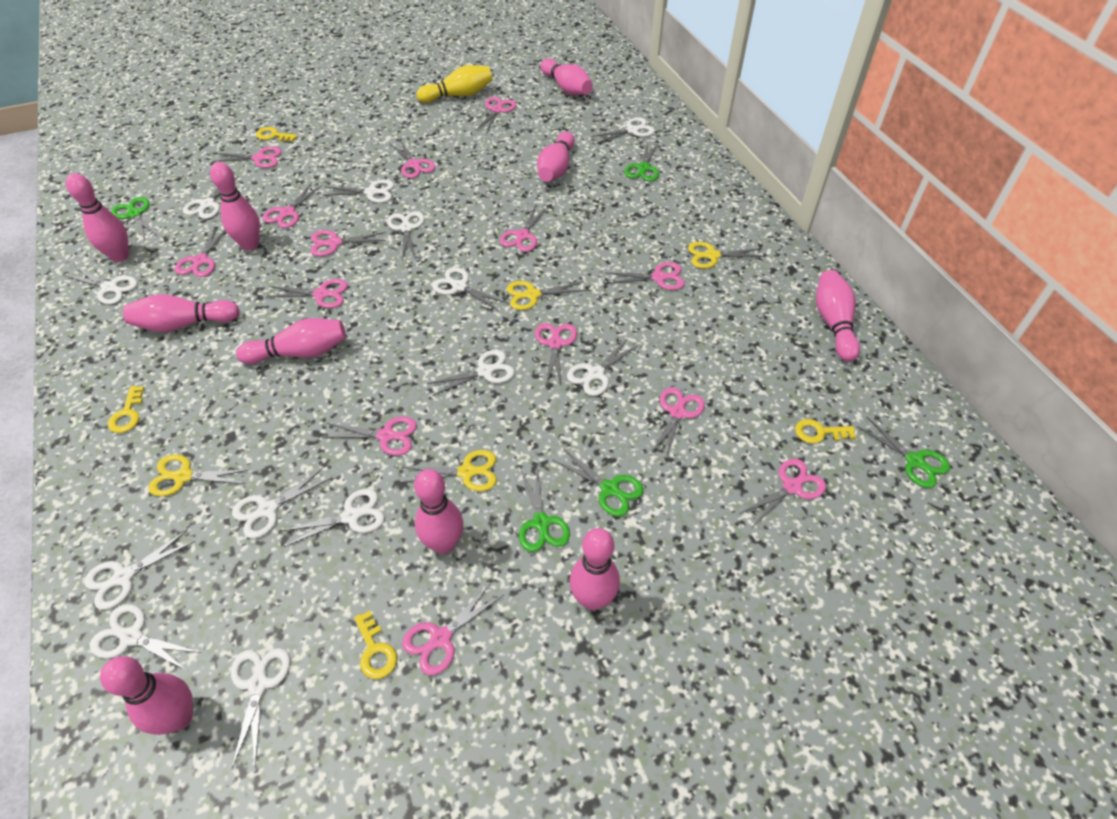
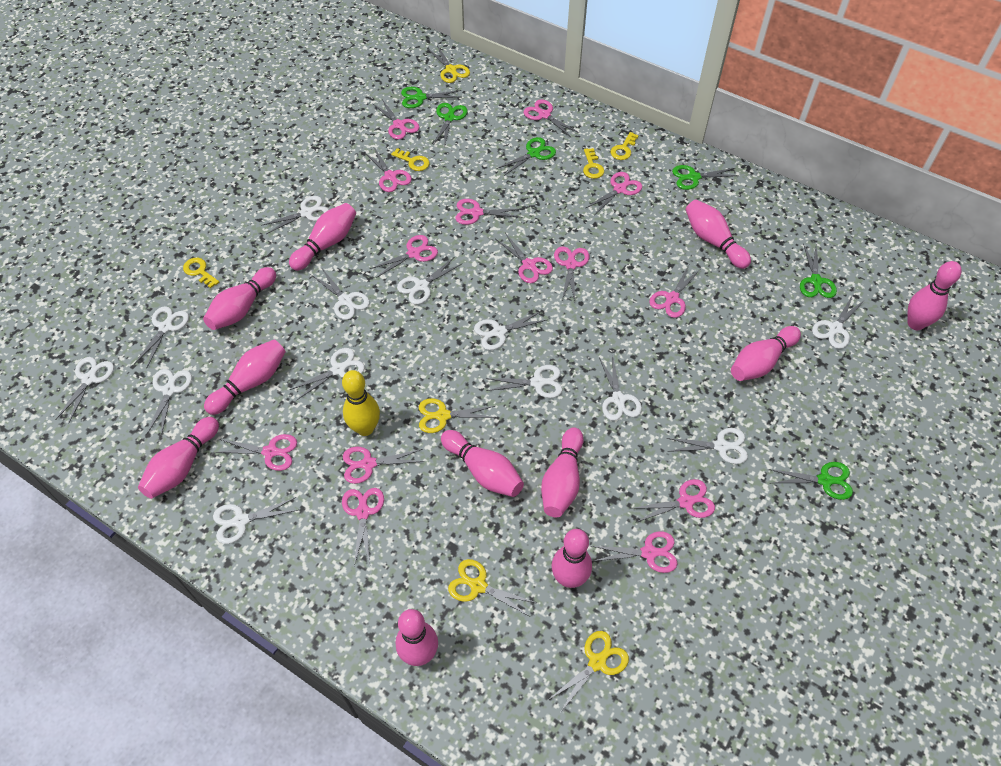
green scissors: [111,197,159,240] [519,467,570,552] [553,448,644,517] [624,141,659,181] [856,417,950,488] = 5 -> [401,87,461,108] [433,103,468,145] [496,137,556,176] [672,165,739,190] [769,462,853,500] [800,243,837,298] = 6
pink bowling pin: [66,173,129,262] [100,656,193,735] [123,294,240,332] [210,162,260,250] [236,318,346,364] [414,469,463,554] [537,131,575,182] [541,58,593,95] [570,528,620,610] [816,270,860,362] = 10 -> [138,417,219,499] [203,267,276,330] [204,339,286,415] [289,203,356,271] [396,609,438,666] [441,430,524,497] [541,427,584,517] [551,529,592,588] [685,200,751,269] [731,326,801,381] [907,261,962,330] = 11

